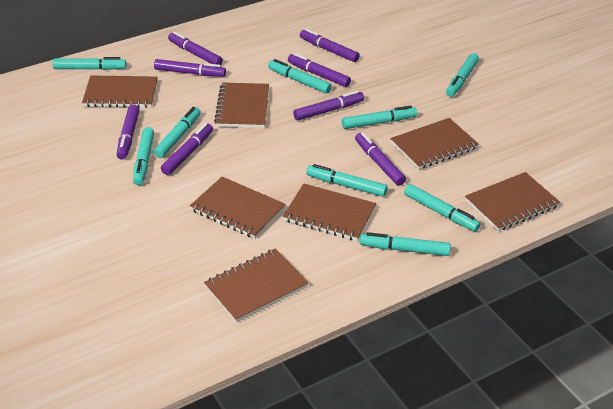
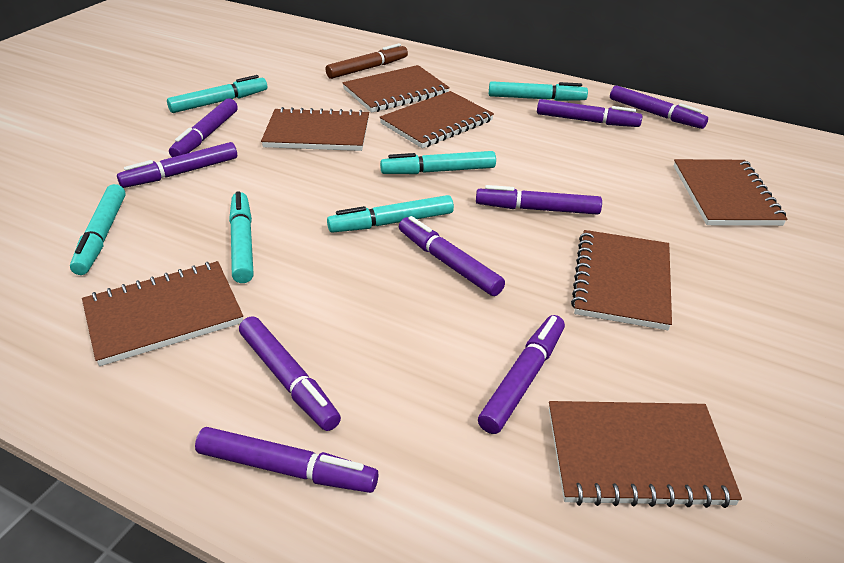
brown marker: none = 0 -> [325,43,408,79] = 1
purple marker: [117,104,140,160] [154,59,226,77] [161,123,213,175] [168,31,223,65] [288,53,351,87] [293,91,364,120] [300,29,360,62] [355,132,406,186] = 8 -> [117,142,237,188] [169,99,238,157] [195,427,378,493] [239,316,341,431] [399,216,505,296] [476,185,602,215] [478,315,565,434] [537,99,642,127] [610,86,708,129] = 9
turquoise marker: [52,57,127,70] [133,127,154,185] [154,107,201,158] [268,59,332,93] [306,164,388,197] [342,105,417,129] [360,232,451,256] [404,184,481,232] [446,53,479,97] = 9 -> [70,184,125,275] [167,75,267,113] [229,191,254,283] [327,195,454,233] [380,151,496,174] [489,81,588,101] = 6

